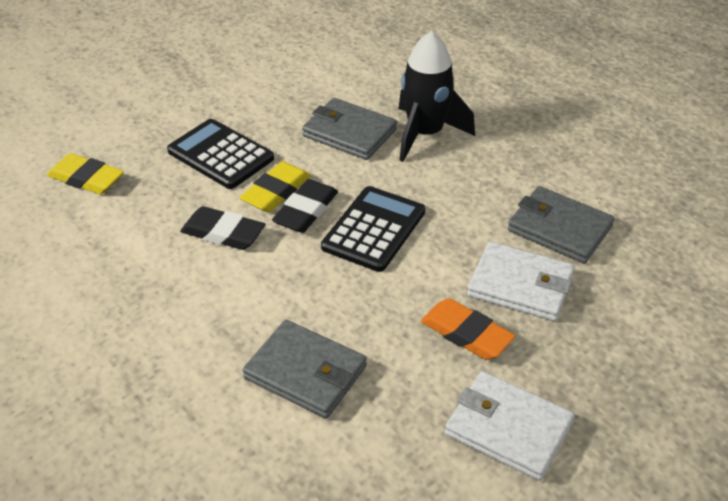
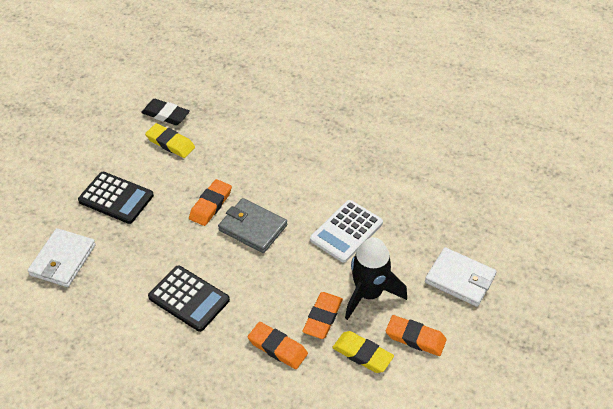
black eraser: [180,206,265,250] [272,179,338,233] = 2 -> [141,99,190,125] = 1
grey wallet: [243,320,367,419] [302,98,397,160] [508,186,615,264] = 3 -> [218,198,287,253] = 1
orange eraser: [421,298,515,360] = 1 -> [189,179,232,226] [248,322,308,369] [302,292,343,339] [386,315,447,356] = 4
white calculator: none = 0 -> [310,200,383,262] = 1

